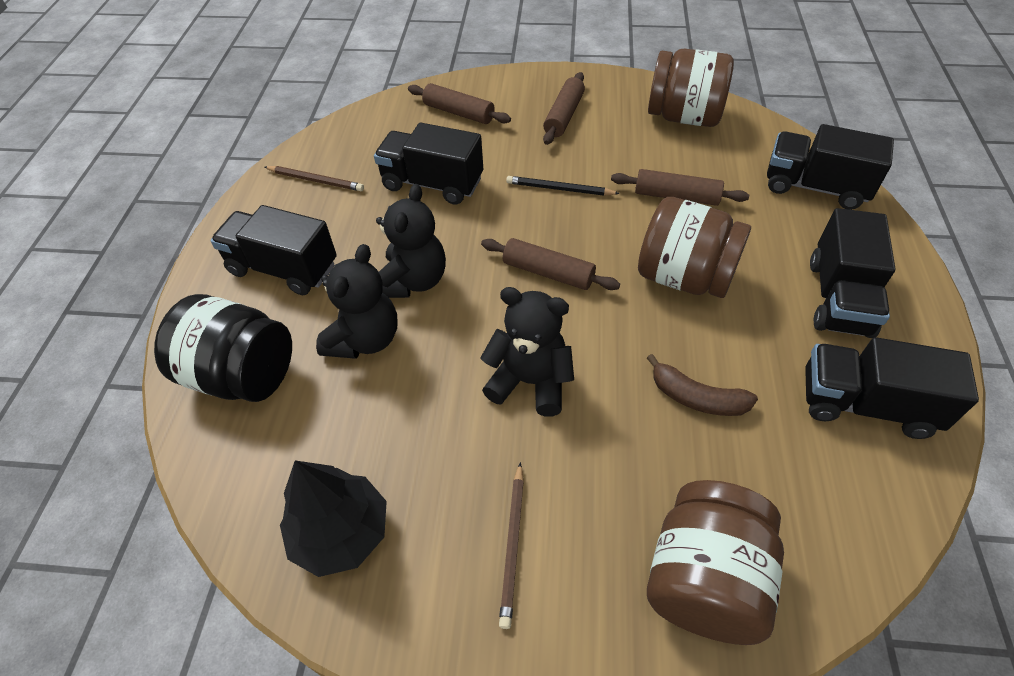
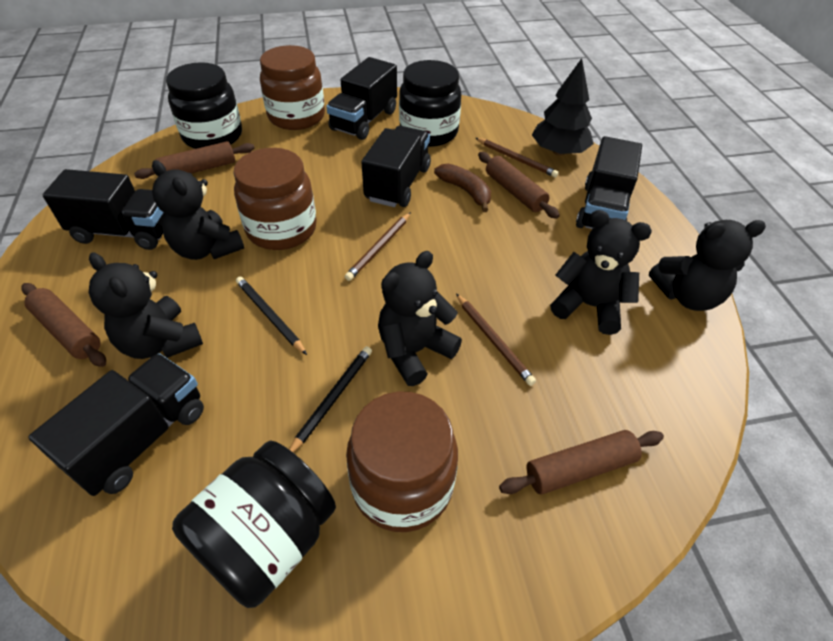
black jar: [154,294,292,402] = 1 -> [166,62,242,149] [172,440,336,608] [399,60,462,147] = 3
black pencil: [506,176,620,196] = 1 -> [236,277,307,355] [289,346,372,452] = 2
black teddy bear: [316,244,398,359] [376,184,446,298] [480,287,574,416] = 3 -> [88,252,203,359] [152,160,244,260] [378,251,462,386] [550,210,652,335] [649,220,766,311] = 5
brown pencil: [265,166,364,191] [499,462,524,629] = 2 -> [345,212,411,281] [456,294,536,386] [476,138,559,178] = 3

